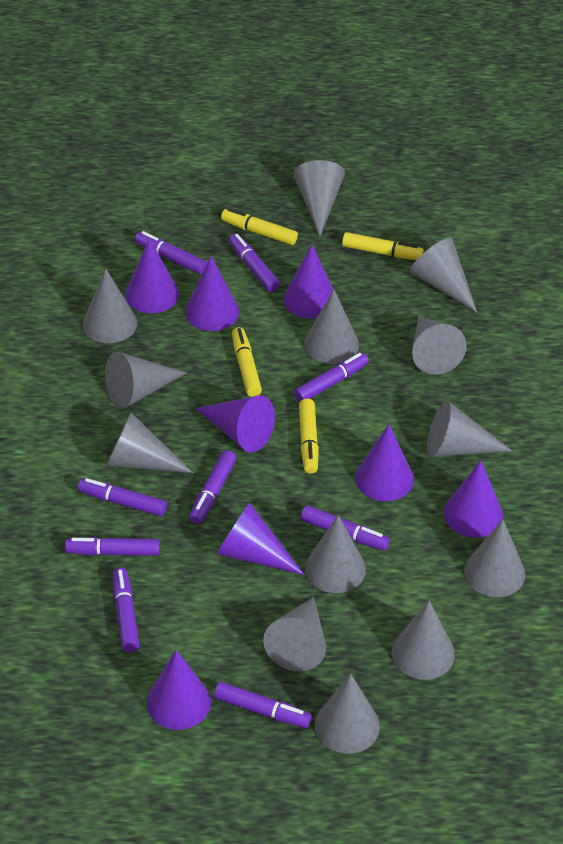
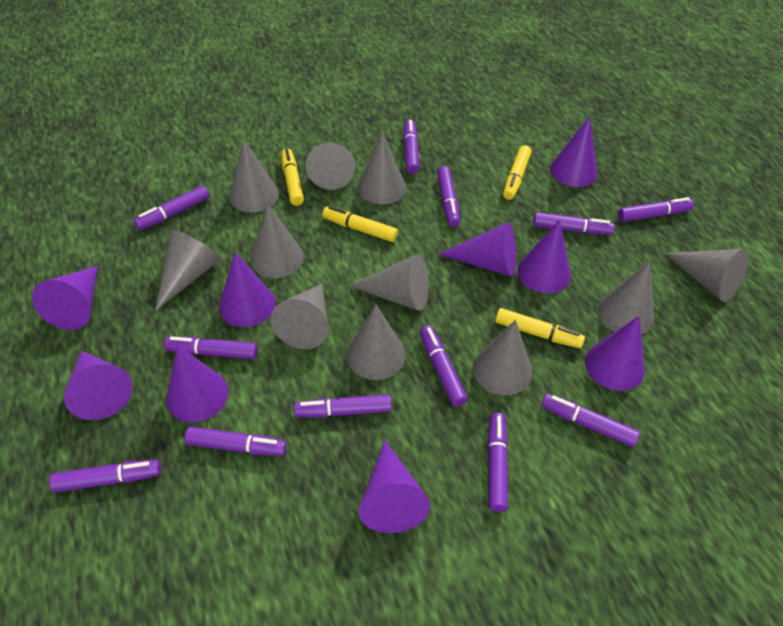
grey cone: [82,268,137,343] [105,352,187,409] [106,413,193,473] [263,597,326,671] [293,160,345,237] [304,289,359,364] [305,515,366,593] [315,674,380,754] [392,600,455,680] [410,238,477,313] [412,317,466,375] [427,400,513,456] [464,519,525,597] = 13 -> [155,230,220,311] [229,141,279,212] [251,204,304,278] [271,284,328,349] [306,143,355,190] [347,305,405,380] [348,254,429,311] [358,133,406,204] [473,320,532,395] [597,261,654,334] [663,249,749,302] = 11
purple cone: [125,239,179,313] [146,650,211,730] [185,257,239,331] [196,395,275,452] [216,503,304,575] [283,244,333,319] [355,424,414,501] [444,460,503,538] = 8 -> [32,266,98,330] [64,351,133,420] [166,346,229,422] [219,252,276,327] [359,440,430,533] [438,222,516,276] [517,220,571,293] [550,116,598,187] [585,316,645,391] = 9
purple marker: [65,537,160,556] [78,478,167,516] [113,568,139,652] [135,231,207,275] [189,450,236,524] [214,682,312,728] [229,233,280,292] [294,353,369,402] [301,505,390,551] = 9 -> [49,459,161,493] [134,186,209,230] [164,336,258,359] [185,427,287,456] [294,394,392,418] [404,120,420,174] [420,325,468,407] [437,166,460,227] [488,413,508,512] [533,212,614,235] [541,393,640,447] [618,197,694,222] = 12

